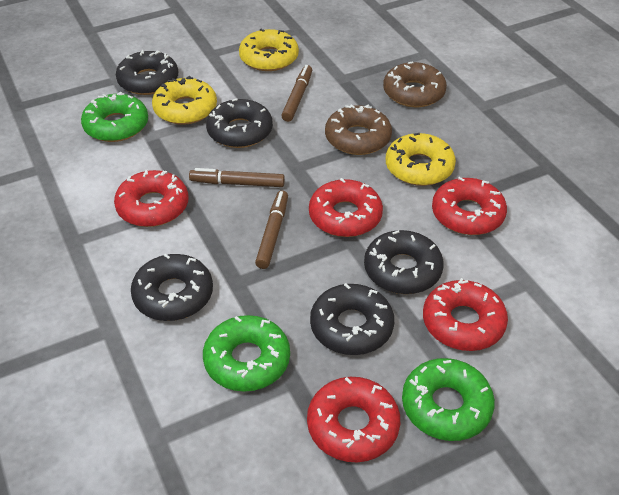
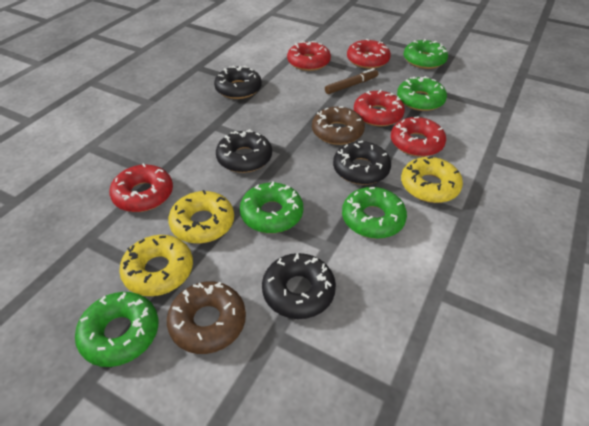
black donut: [116,50,178,95] [131,253,213,321] [206,98,273,148] [310,283,394,355] [364,230,444,294] = 5 -> [214,65,262,99] [216,129,272,173] [262,253,336,319] [333,141,391,185] = 4
brown marker: [189,168,285,187] [255,190,288,269] [281,65,312,122] = 3 -> [325,68,378,94] = 1
green donut: [81,92,148,142] [203,315,290,392] [402,358,495,441] = 3 -> [75,292,158,367] [240,182,303,233] [342,187,407,239] [397,76,447,111] [404,39,448,69] = 5

